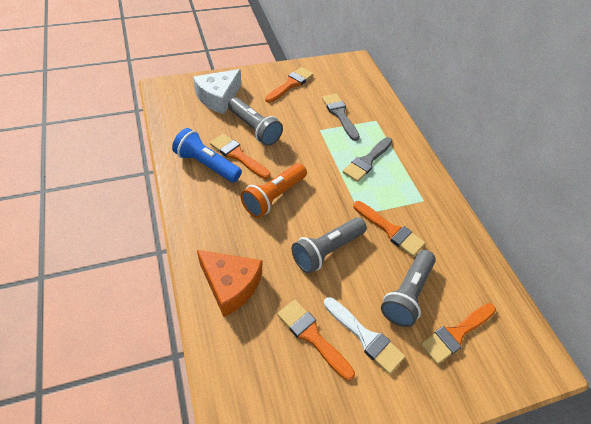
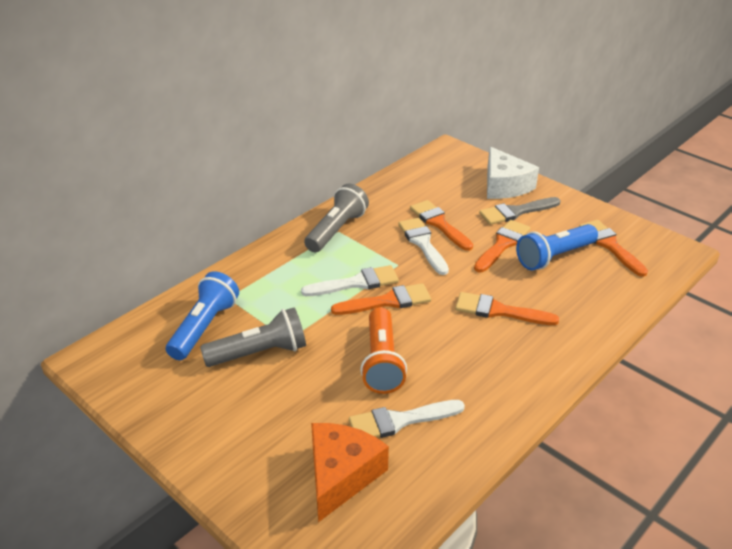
blue flashlight: [172,128,242,183] = 1 -> [166,271,239,360] [516,224,598,270] = 2
grey brush: [322,94,360,141] [343,137,393,182] = 2 -> [479,197,561,225] = 1
grey flashlight: [228,97,283,146] [292,217,367,273] [381,250,436,327] = 3 -> [200,308,306,367] [304,184,369,252] = 2
white brush: [324,297,405,374] = 1 -> [301,265,399,296] [349,400,465,438] [398,218,449,275] = 3

